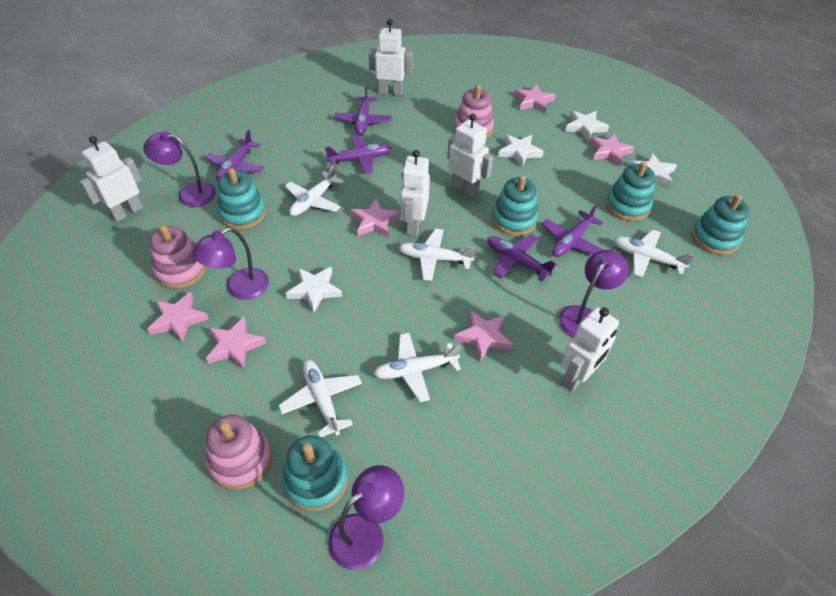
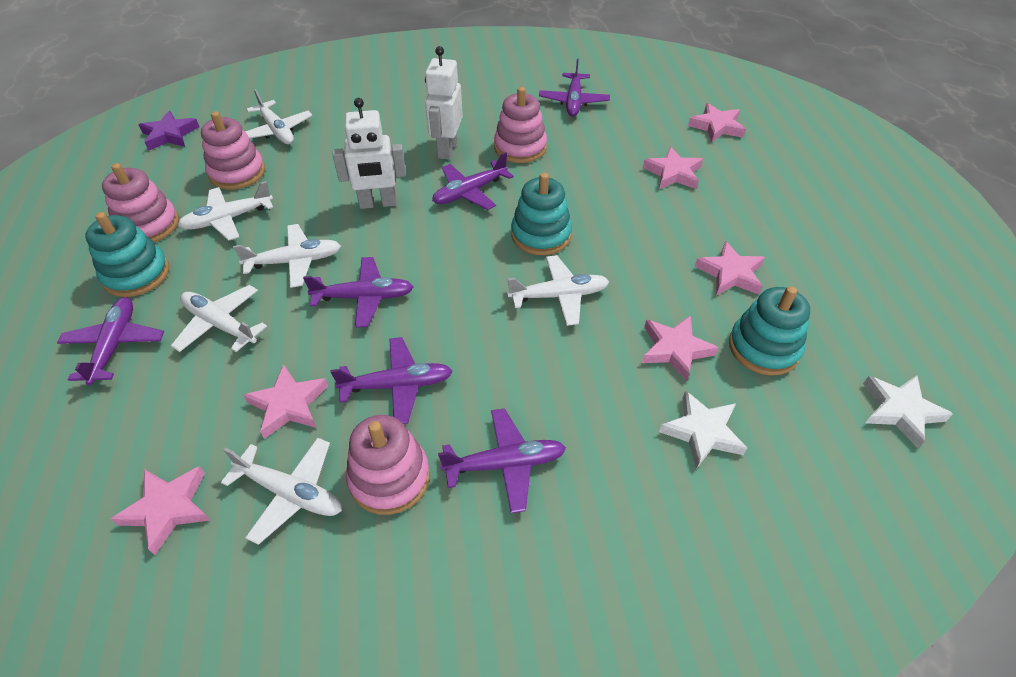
pink stacking toy: [149,225,206,289] [206,415,272,490] [454,85,494,138] = 3 -> [102,163,179,243] [201,111,265,190] [346,415,430,515] [494,87,547,163] = 4
purple lamp: [143,131,216,207] [192,227,269,300] [328,465,404,570] [558,250,629,338] = 4 -> none = 0
purple plane: [205,129,264,181] [325,135,391,174] [334,86,392,135] [487,234,557,282] [542,204,603,257] = 5 -> [57,297,164,385] [303,257,413,328] [331,337,453,424] [432,152,514,210] [438,408,566,513] [539,59,610,117] = 6
purple star: none = 0 -> [139,111,199,151] = 1
turquoise stacking toy: [218,168,266,229] [282,435,348,512] [492,175,539,236] [606,161,656,221] [692,194,750,255] = 5 -> [85,212,169,297] [511,173,572,255] [729,286,810,375] = 3
white plane: [278,360,362,437] [285,164,344,216] [374,333,461,402] [398,228,475,281] [613,230,695,278] = 5 -> [171,285,267,352] [178,181,273,241] [221,438,342,545] [233,224,341,288] [245,89,312,144] [507,255,609,326] = 6
white robot: [80,136,143,222] [369,19,413,95] [400,150,430,236] [447,114,493,197] [560,307,619,392] = 5 -> [333,98,406,209] [425,46,463,160] = 2
white star: [286,267,342,313] [498,134,544,167] [565,110,609,141] [630,153,677,187] = 4 -> [659,390,747,469] [863,375,953,448] = 2

